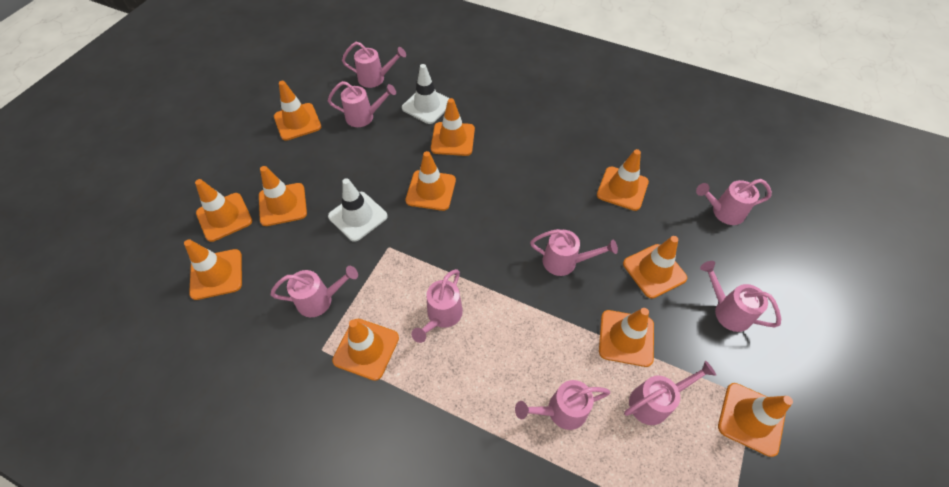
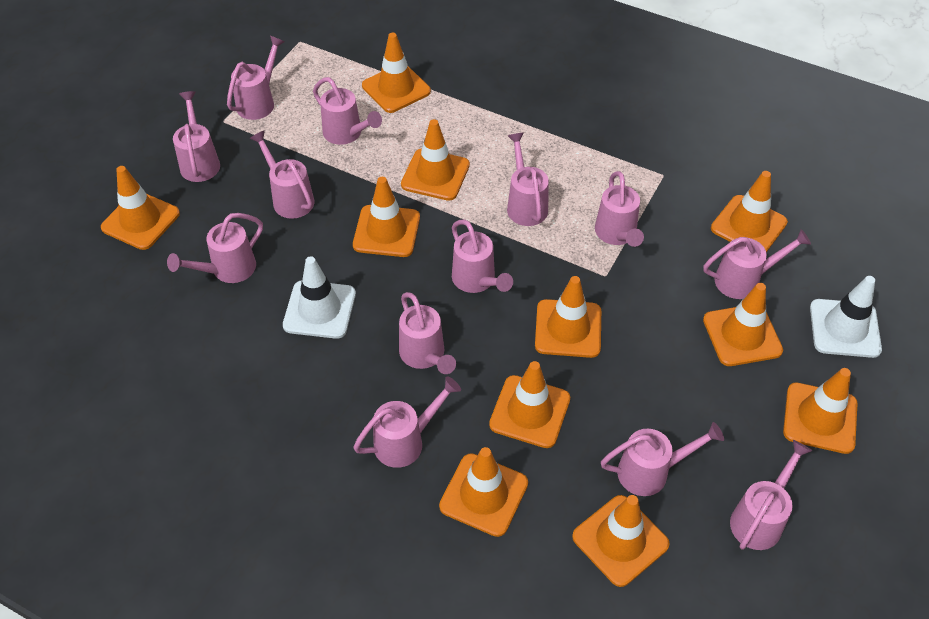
pink watering can: [270,266,358,317] [328,81,396,127] [342,42,406,88] [411,269,463,343] [515,380,610,430] [530,229,618,276] [624,361,716,425] [696,179,772,225] [700,261,781,332] = 9 -> [167,213,263,283] [173,91,220,182] [227,36,285,120] [250,130,314,219] [313,77,382,145] [353,376,461,468] [399,292,456,374] [452,220,513,293] [507,133,549,226] [595,171,644,247] [601,422,724,496] [703,229,811,299] [730,440,812,550] = 13

